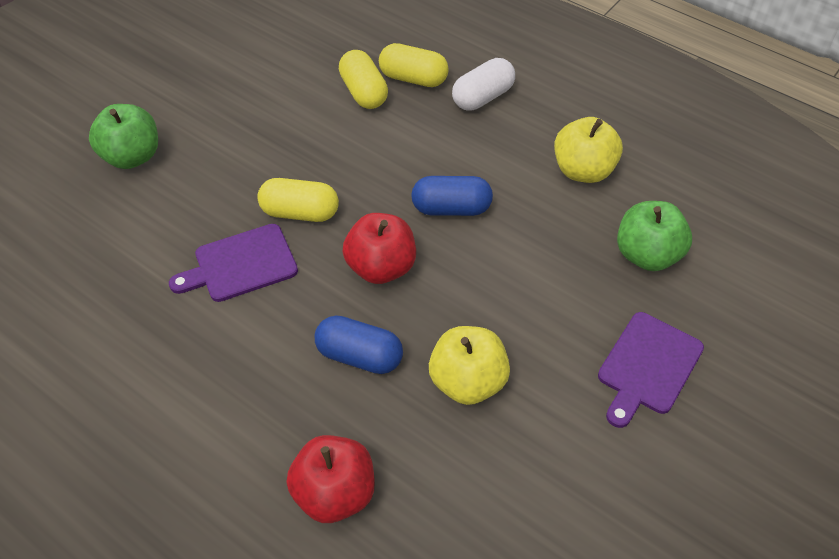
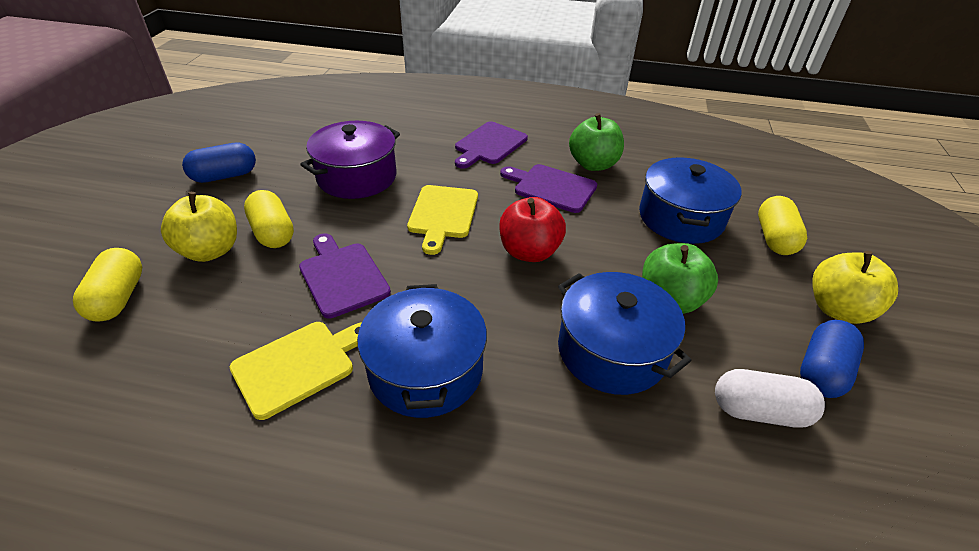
blue pot: none = 0 -> [357,284,487,418] [558,272,692,395] [639,157,742,244] = 3
purple cutting board: [169,224,298,302] [598,312,704,428] = 2 -> [299,234,391,318] [455,121,528,169] [500,164,597,213] = 3
purple pot: none = 0 -> [300,121,400,199] = 1
red apple: [286,435,375,523] [342,213,416,284] = 2 -> [499,197,566,262] = 1
yellow cutting board: none = 0 -> [230,322,362,420] [407,185,478,255] = 2

